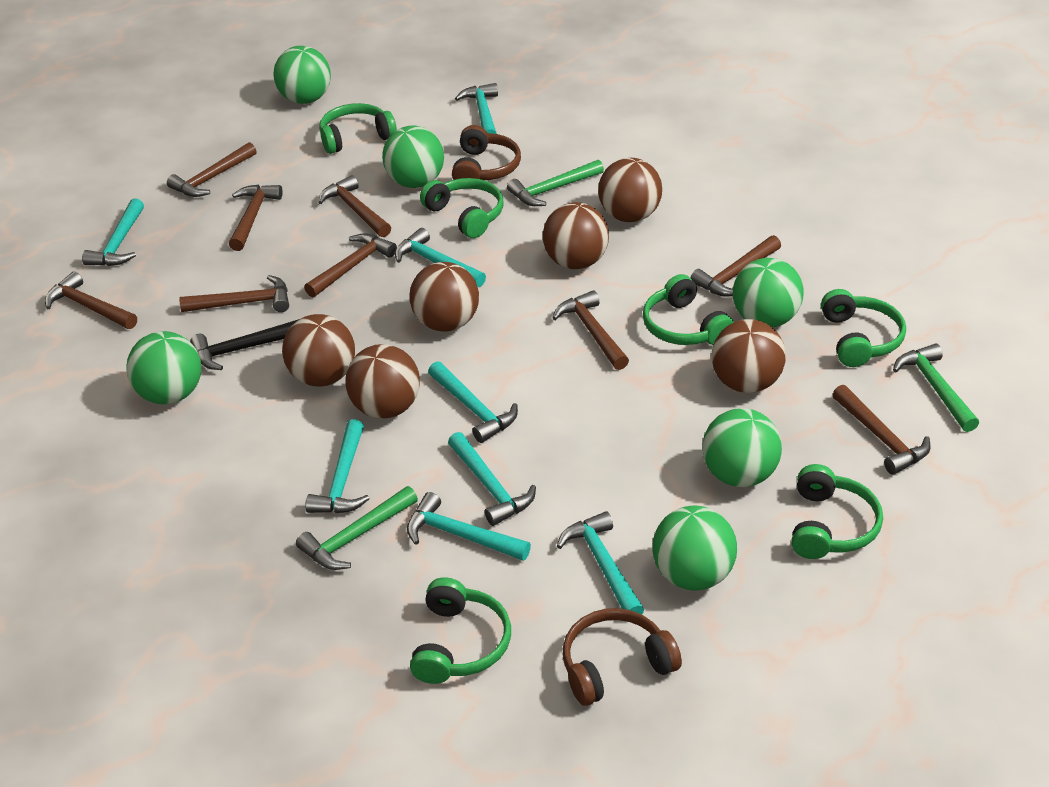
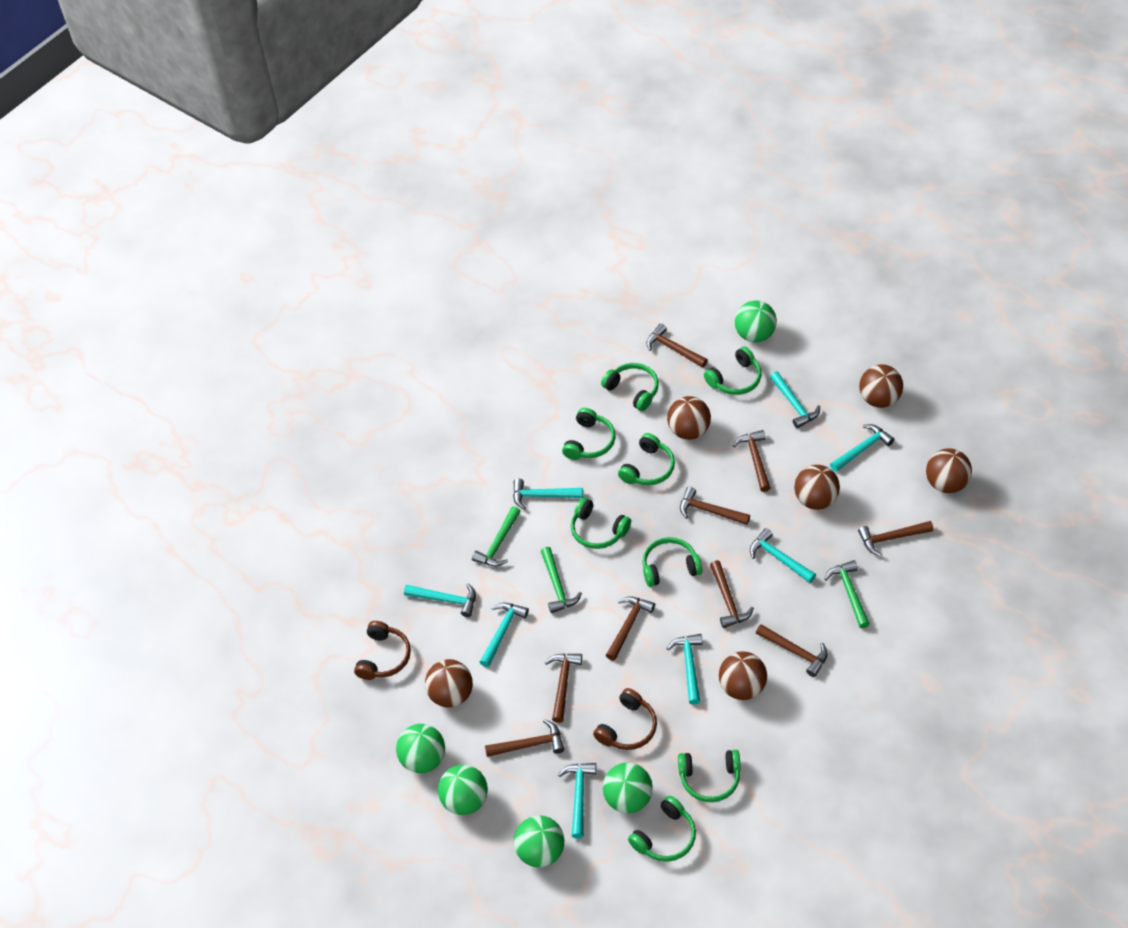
black hammer: [190,319,299,370] = 1 -> none = 0
green ball: [126,331,201,404] [273,46,331,104] [382,125,444,188] [652,506,737,591] [702,408,782,487] [733,258,804,328] = 6 -> [396,724,445,773] [438,765,488,815] [514,815,564,867] [603,762,653,813] [735,301,777,342] = 5
green headphones: [319,103,397,154] [410,577,511,684] [420,178,504,238] [643,274,734,345] [791,464,883,559] [821,289,906,367] = 6 -> [562,408,615,460] [571,498,631,549] [601,363,659,411] [618,433,675,485] [628,796,696,862] [642,537,702,587] [678,750,741,802] [704,346,761,395] = 8

